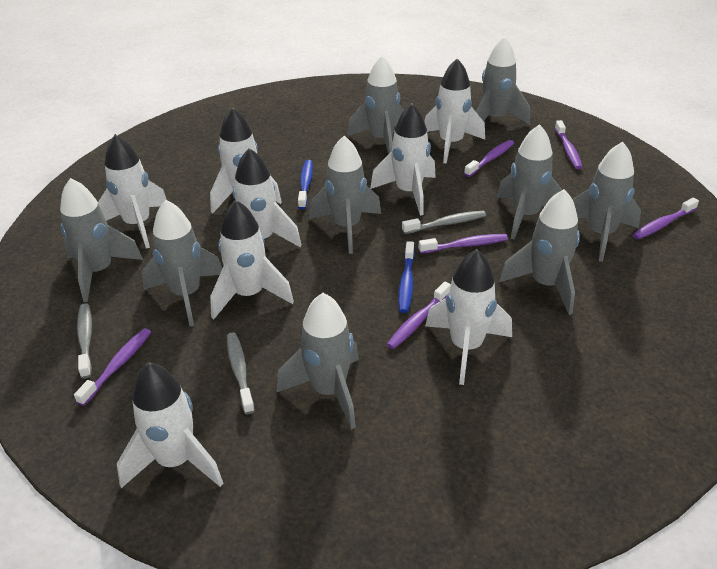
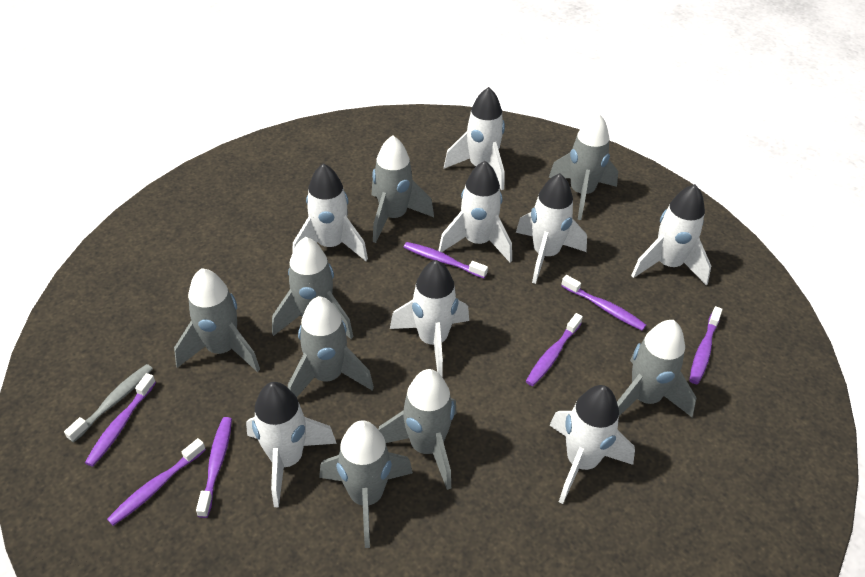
blue toothbrush: [298,160,313,209] [398,241,415,313] = 2 -> none = 0
grey rocket: [60,178,143,302] [142,200,222,326] [276,293,359,429] [309,136,381,254] [347,55,404,155] [476,36,530,125] [497,124,562,239] [500,189,580,315] [572,142,641,262] = 9 -> [174,268,260,372] [272,237,354,339] [288,296,374,397] [319,420,413,548] [371,135,434,243] [378,369,457,490] [549,113,618,220] [617,320,697,417] = 8
grey toothbrush: [77,303,92,379] [227,332,255,414] [402,211,486,234] = 3 -> [64,364,153,442] = 1
purple toothbrush: [74,328,151,406] [386,282,451,349] [418,234,508,254] [464,140,514,177] [555,120,582,169] [633,198,699,240] = 6 -> [85,373,156,467] [107,438,206,526] [196,417,232,518] [403,242,488,278] [526,313,583,386] [561,275,646,331] [689,306,722,384] = 7

